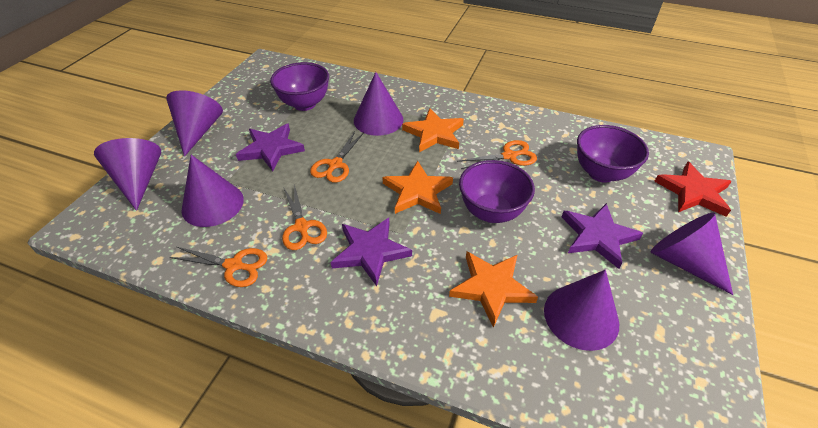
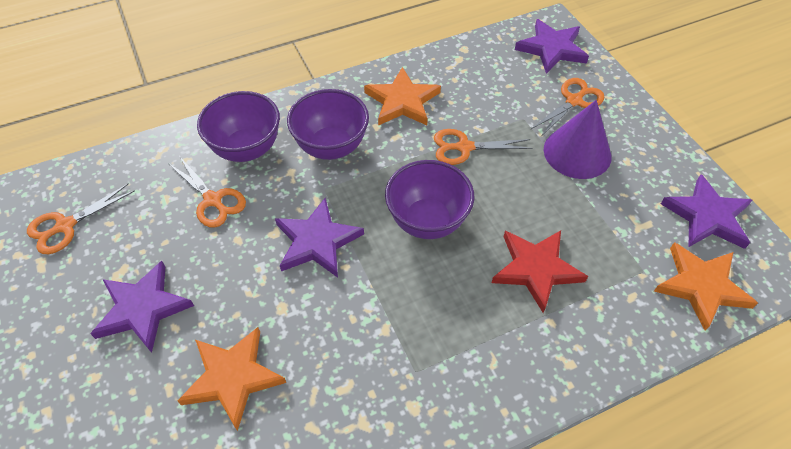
purple cone: [94,138,161,211] [166,90,223,157] [181,155,244,227] [354,72,404,136] [544,270,619,351] [650,213,733,295] = 6 -> [544,100,612,179] = 1
purple star: [236,124,305,171] [331,218,412,286] [562,203,643,269] = 3 -> [90,261,194,353] [275,198,364,278] [515,19,589,74] [661,174,752,249] = 4

